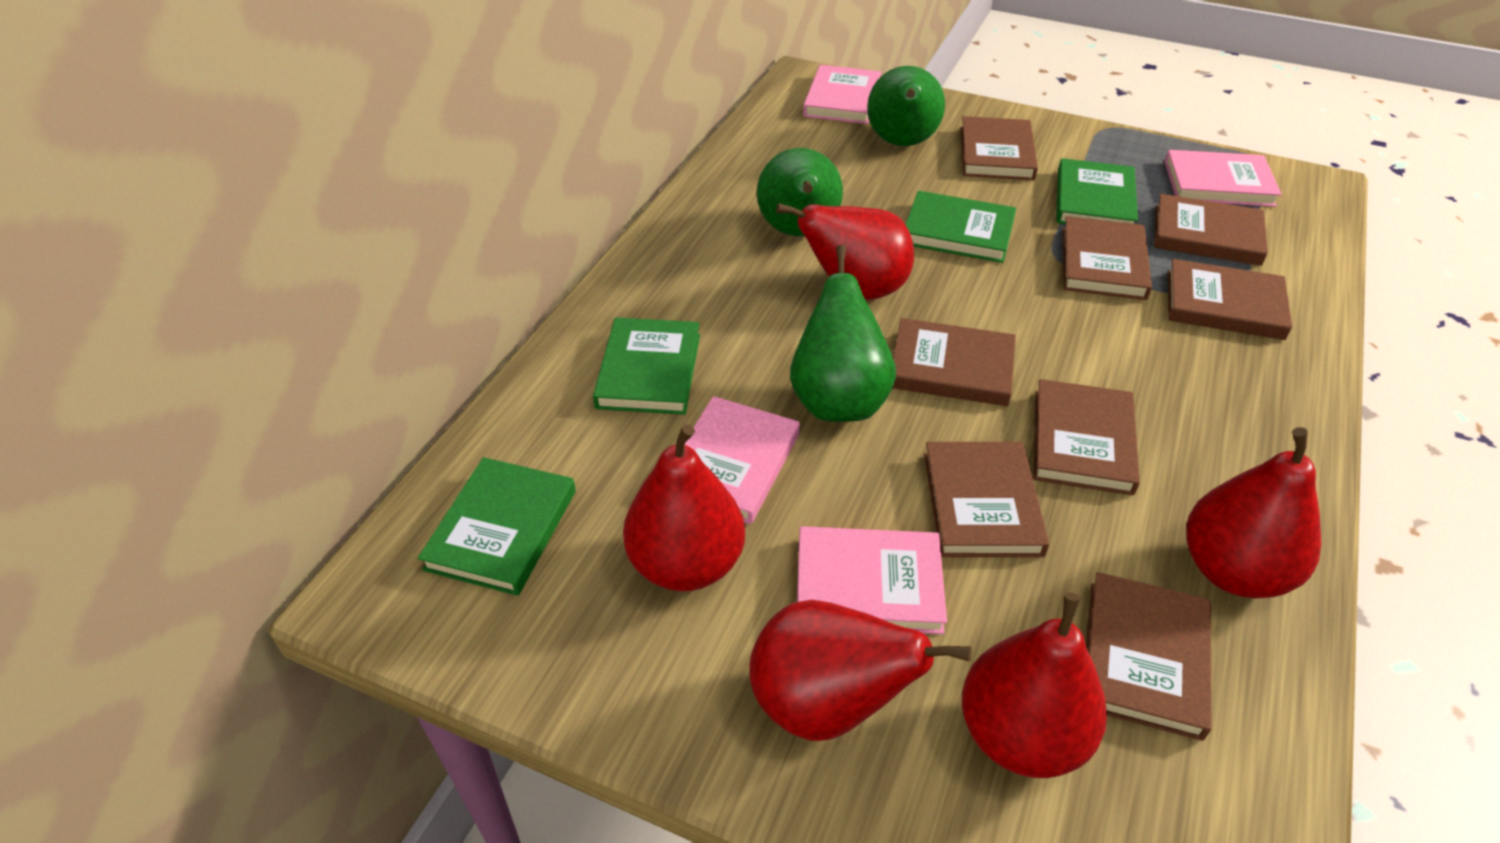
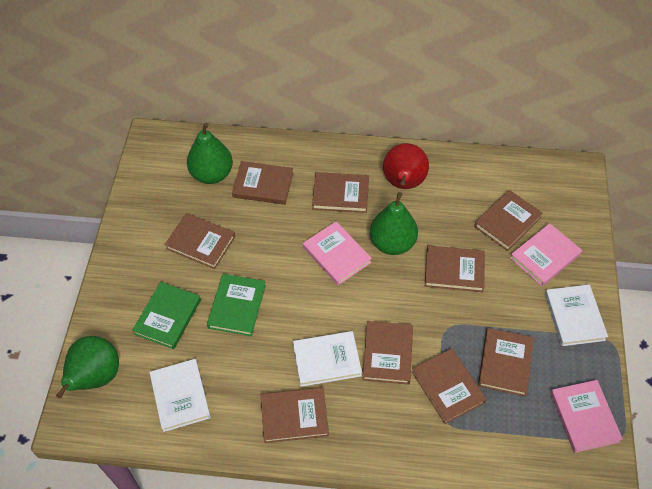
brown book: [893,318,1016,406] [924,442,1049,557] [961,116,1038,180] [1033,379,1140,495] [1062,216,1152,300] [1086,572,1212,741] [1154,194,1268,266] [1168,259,1292,340] = 8 -> [165,213,235,269] [232,161,293,205] [261,387,329,443] [312,172,369,213] [362,321,413,385] [412,349,487,424] [425,246,485,292] [474,190,543,251] [478,328,534,396] = 9
green book: [418,457,576,596] [593,317,700,415] [906,191,1016,263] [1056,158,1138,224] = 4 -> [132,282,201,349] [207,274,266,336] = 2
pink book: [685,396,800,524] [797,526,947,634] [803,65,881,124] [1164,150,1282,207] = 4 -> [303,221,372,285] [510,223,582,286] [550,380,623,453] = 3
red pear: [623,424,745,591] [749,600,972,741] [776,203,914,300] [962,593,1107,778] [1186,427,1321,598] = 5 -> [383,143,429,189] = 1
white book: none = 0 -> [149,359,211,432] [293,331,362,387] [545,284,608,346] = 3

